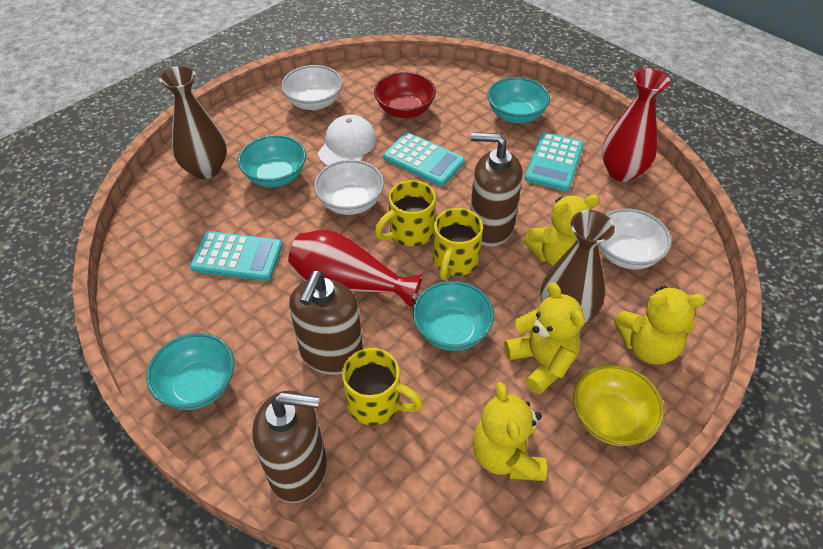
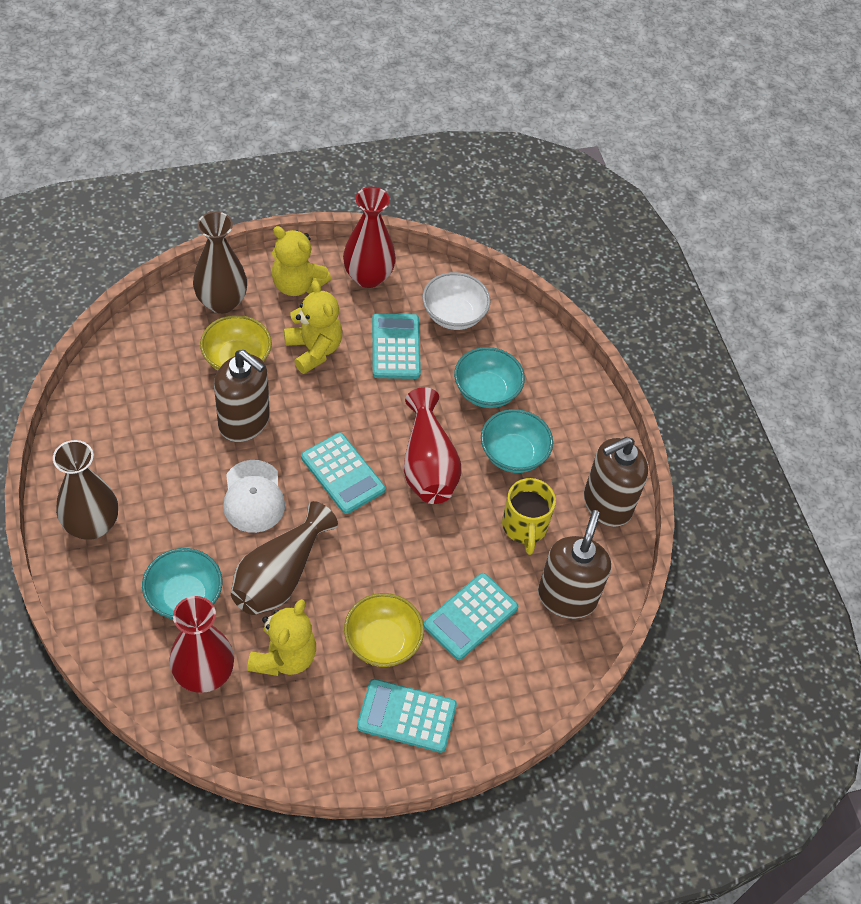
brown vase: [159,66,227,179] [541,210,615,324] = 2 -> [53,440,118,540] [193,211,247,314] [231,501,338,615] = 3
red bowl: [374,72,436,118] = 1 -> none = 0
red vase: [288,230,423,309] [602,68,670,182] = 2 -> [169,596,234,693] [343,187,396,288] [404,387,461,504] = 3
turquoise bowl: [146,333,234,410] [238,135,306,187] [413,281,494,351] [488,77,550,123] = 4 -> [142,548,222,620] [454,347,525,408] [481,409,553,473] = 3
turquoise calculator: [190,231,283,281] [383,132,465,186] [525,132,584,191] = 3 -> [301,433,385,514] [357,679,457,753] [372,313,421,379] [424,573,518,660] = 4
white bowl: [281,65,343,110] [314,160,384,215] [598,208,672,270] = 3 -> [422,272,491,330] = 1
yellow bowl: [573,364,664,446] = 1 -> [200,315,272,371] [344,593,424,667] = 2
yellow mug: [342,348,423,425] [375,180,436,246] [433,208,483,280] = 3 -> [502,478,556,555] = 1
yellow teddy bear: [473,382,547,481] [504,282,585,395] [524,195,600,266] [614,286,706,365] = 4 -> [247,599,316,676] [271,226,331,296] [284,280,342,374] = 3

